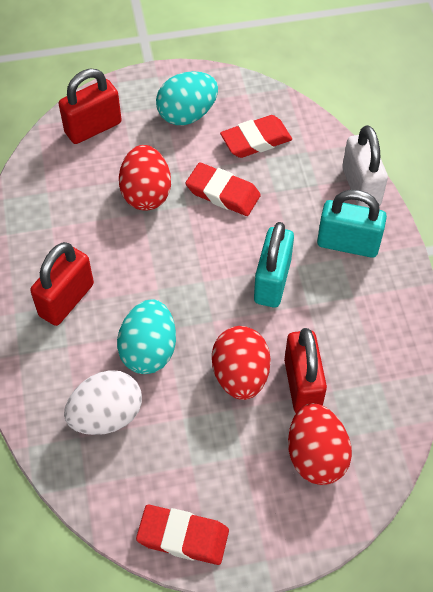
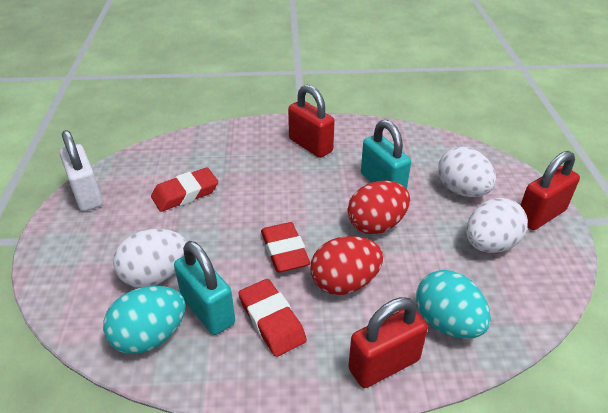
red egg: [119,145,171,211] [212,326,271,400] [288,403,352,485] = 3 -> [310,236,383,295] [348,181,410,234] = 2
white egg: [64,370,142,435] = 1 -> [113,229,187,287] [438,147,496,197] [466,198,528,253] = 3

